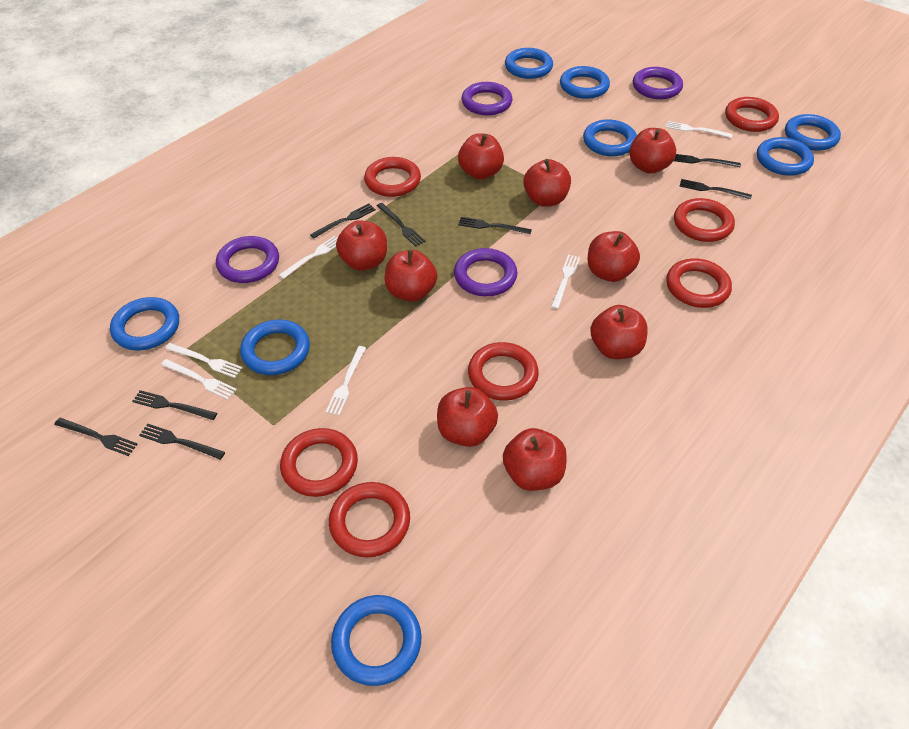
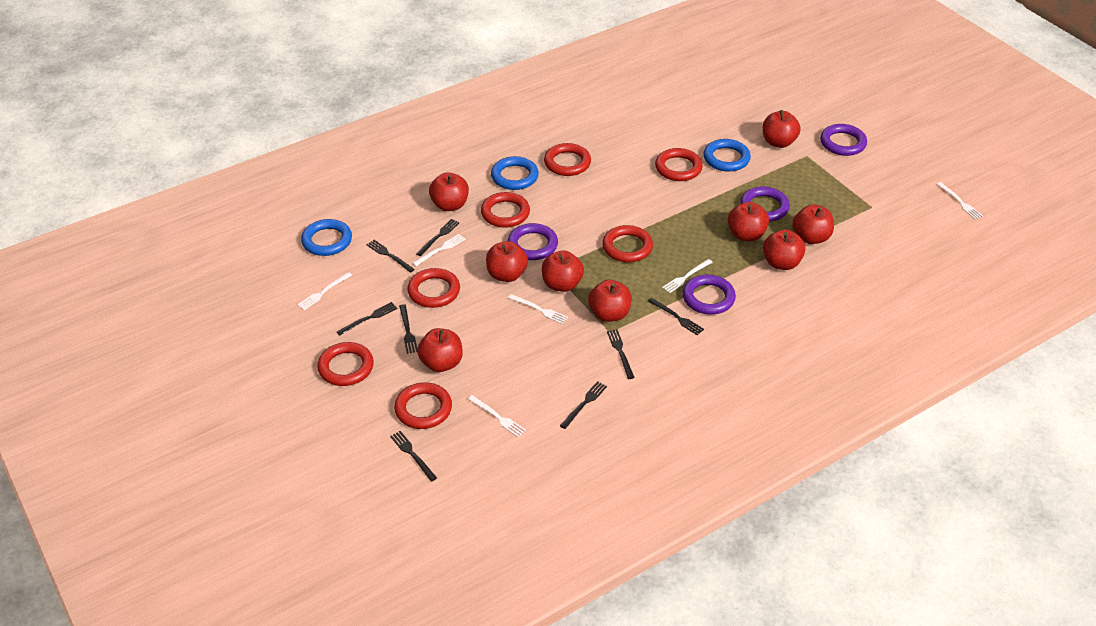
blue ring: [110,297,179,351] [240,319,310,375] [331,595,422,686] [505,48,553,79] [560,66,610,99] [583,119,637,156] [757,137,814,176] [785,114,841,151] = 8 -> [301,219,352,256] [491,156,539,190] [703,139,751,172] = 3

